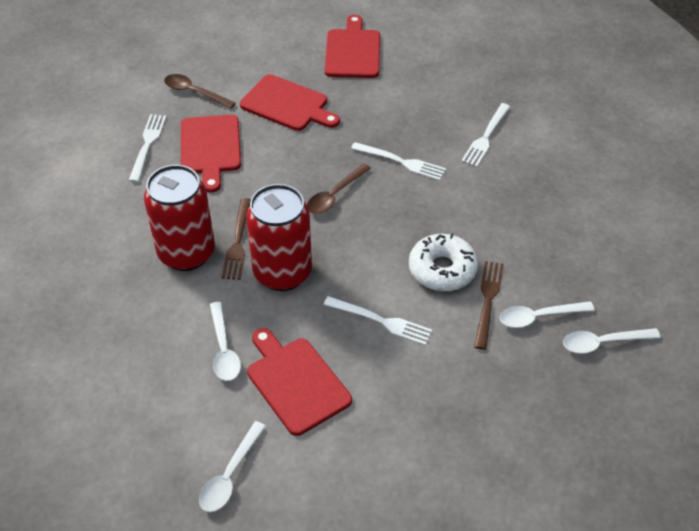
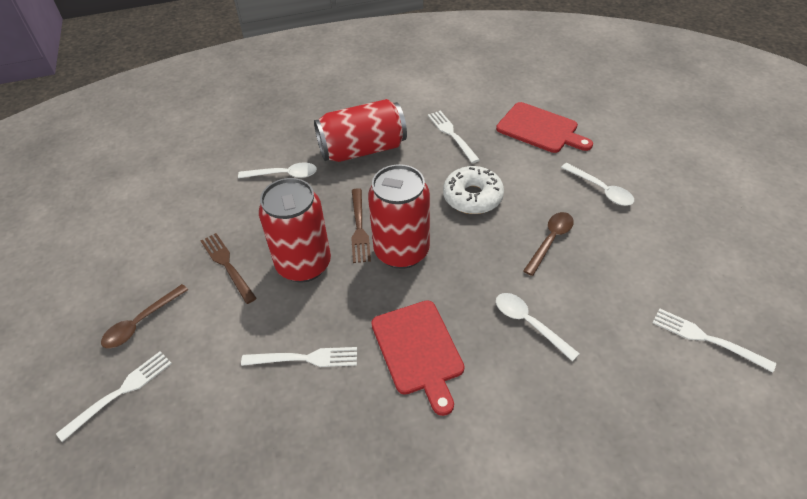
red can: [144,165,215,271] [246,184,312,291] = 2 -> [259,178,331,282] [314,99,407,162] [368,164,430,269] = 3
red cutting board: [181,115,241,193] [240,74,340,131] [247,328,352,436] [325,15,380,78] = 4 -> [371,300,464,416] [496,102,593,153] = 2
white spoon: [199,421,266,512] [210,302,241,381] [499,301,595,328] [563,328,660,354] = 4 -> [238,162,317,178] [496,293,580,361] [561,163,634,206] = 3

